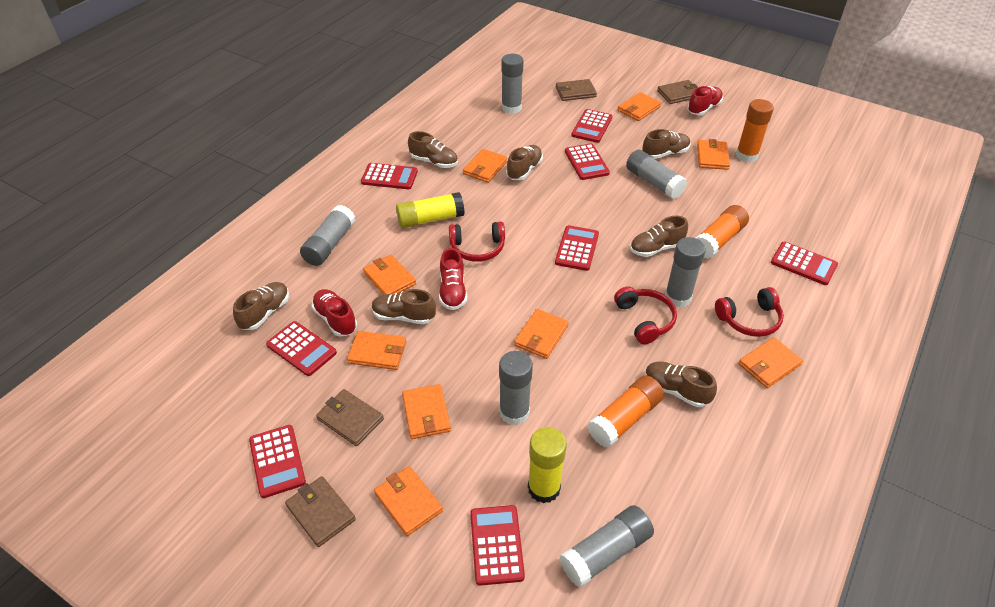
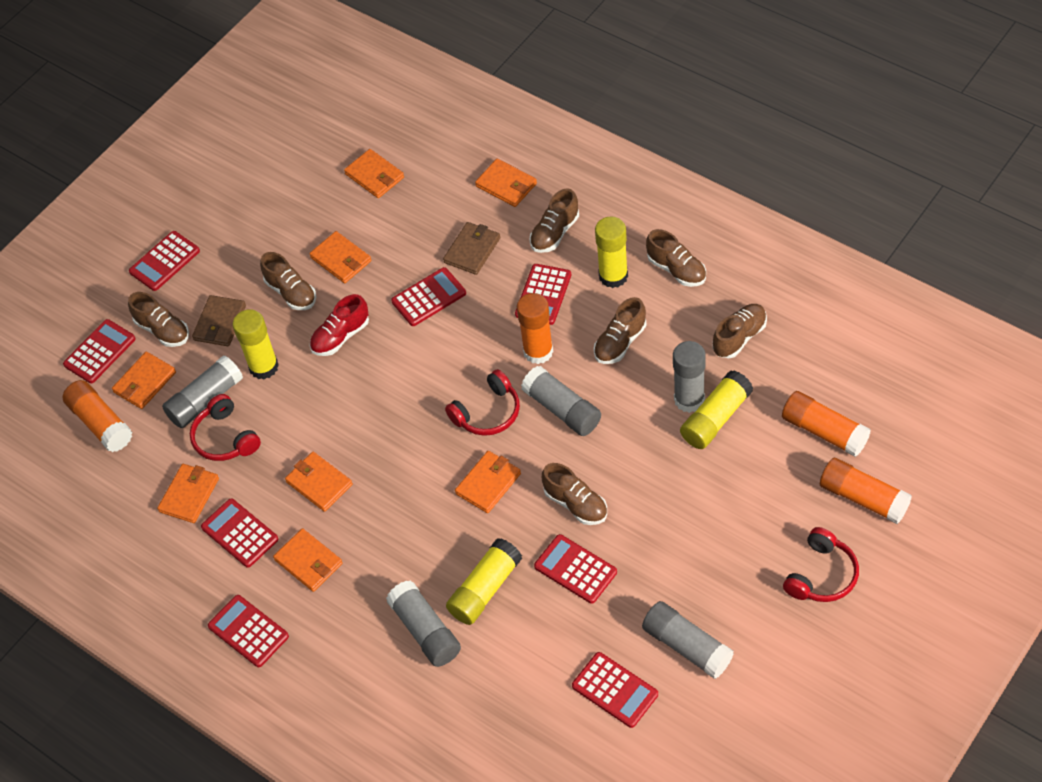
brown wallet: [285,476,356,547] [316,389,384,446] [556,79,597,101] [657,80,698,104] = 4 -> [192,295,246,346] [443,222,500,275] = 2
grey glue stick: [300,205,355,266] [499,351,533,425] [501,54,524,114] [559,505,654,588] [626,149,687,199] [665,237,706,308] = 6 -> [162,355,243,428] [386,580,461,667] [521,366,601,436] [642,601,734,679] [673,341,706,413] = 5
orange glue stick: [587,376,664,447] [696,205,749,259] [736,99,774,162] = 3 -> [63,380,132,452] [517,293,553,364] [782,391,871,457] [820,458,912,524] = 4
orange wallet: [347,331,406,370] [363,254,416,295] [374,466,443,536] [402,384,451,439] [463,149,507,183] [514,309,569,359] [618,92,661,121] [697,139,730,170] [738,337,803,388] = 9 -> [112,352,176,409] [157,464,219,523] [273,528,343,592] [285,452,353,512] [309,231,371,283] [344,149,404,198] [455,451,521,513] [475,159,537,207] = 8
red shoe: [311,289,357,337] [439,248,467,310] [687,86,723,115] = 3 -> [310,294,369,356] = 1
yellow glue stick: [396,192,465,228] [528,427,567,503] = 2 -> [232,309,279,379] [446,538,522,625] [595,216,628,288] [680,370,753,449] = 4

